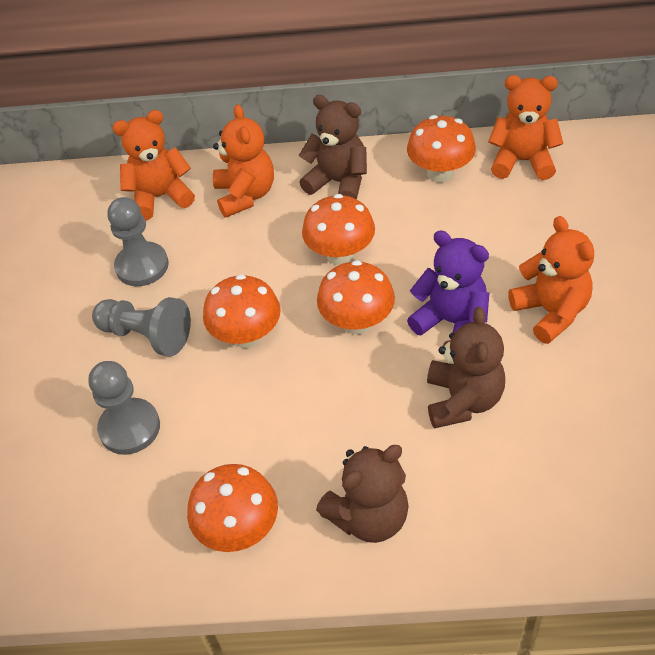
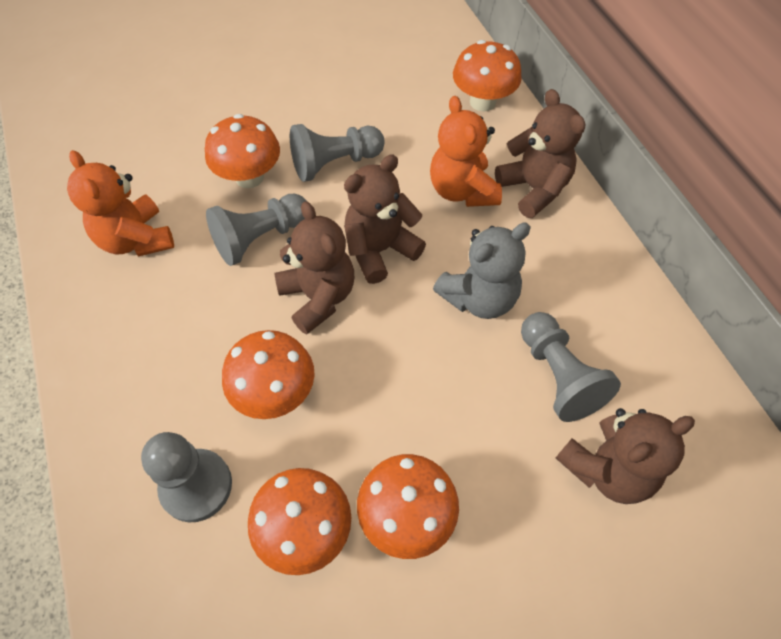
brown teddy bear: [299,95,367,199] [316,445,409,543] [427,307,505,428] = 3 -> [275,201,354,335] [344,154,426,284] [495,89,585,218] [556,408,695,504] = 4
grey pawn: [89,361,160,455] [92,297,191,356] [107,197,169,286] = 3 -> [141,432,232,522] [206,194,306,266] [290,124,385,182] [521,312,621,422] = 4
grey teddy bear: none = 0 -> [433,222,531,319] = 1
orange teddy bear: [112,110,195,220] [213,104,274,218] [488,75,563,180] [508,216,594,344] = 4 -> [67,150,174,256] [430,96,502,207] = 2
purple teddy bear: [407,230,489,335] = 1 -> none = 0

